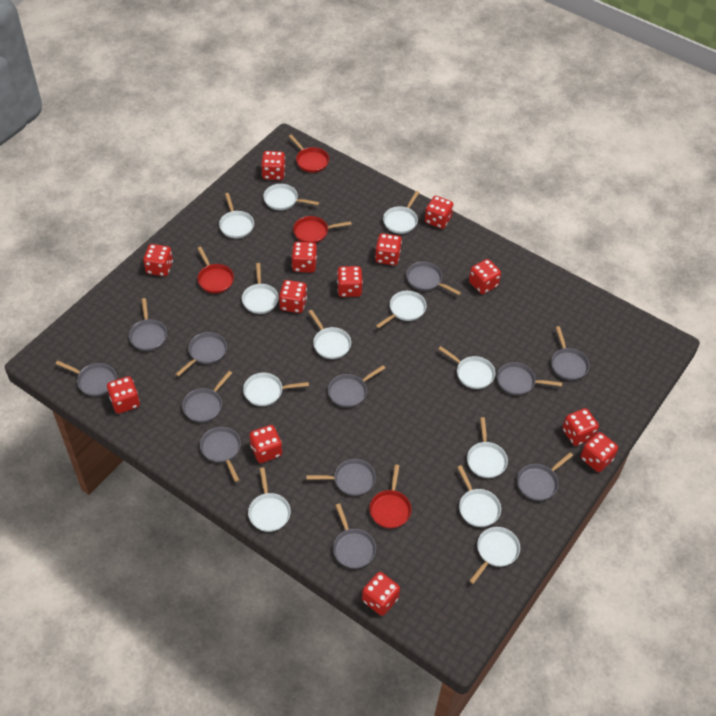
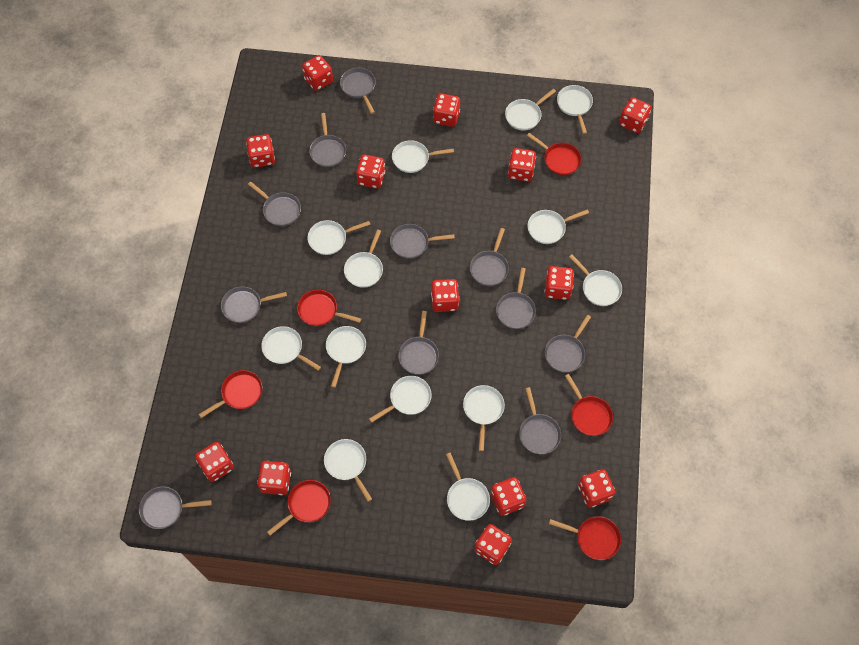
grey pan: [56,361,117,396] [129,298,167,351] [176,332,227,376] [182,371,232,423] [200,427,241,482] [306,459,376,496] [328,365,385,408] [333,503,376,569] [406,262,461,295] [497,362,562,395] [517,452,573,501] [551,326,590,380] = 12 -> [139,486,212,529] [221,286,287,323] [248,181,301,226] [309,113,346,167] [340,68,376,114] [390,224,455,259] [398,311,439,375] [470,228,509,286] [496,268,536,329] [519,387,561,454] [545,315,591,372] = 11
red pan: [197,247,234,294] [289,135,329,173] [293,216,352,243] [369,464,412,529] = 4 -> [199,370,262,418] [267,480,331,536] [297,290,361,326] [527,133,582,175] [549,516,621,560] [565,374,613,436] = 6
white pan: [219,193,254,238] [242,263,279,314] [243,373,309,406] [248,467,291,532] [263,184,319,210] [308,310,351,359] [376,291,426,328] [383,191,420,234] [438,346,495,389] [457,465,501,527] [467,417,508,478] [469,527,520,584] = 12 -> [261,326,321,371] [307,220,370,255] [324,439,372,502] [326,326,366,388] [344,229,383,288] [369,376,432,423] [392,140,454,173] [446,453,490,521] [463,385,505,451] [505,89,556,131] [527,210,589,244] [557,85,593,134] [569,255,622,306] = 13

